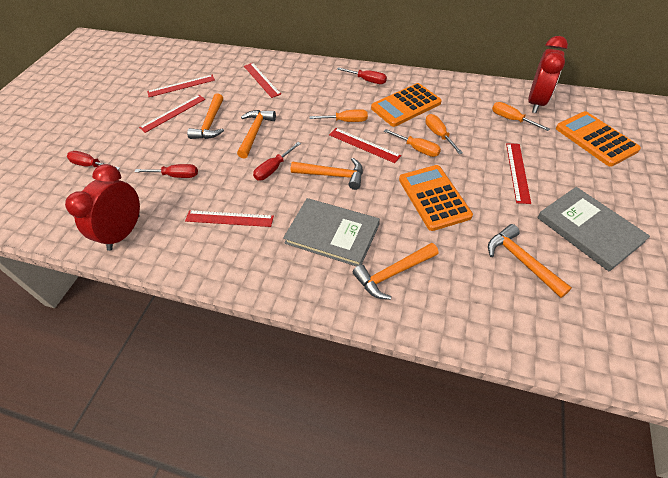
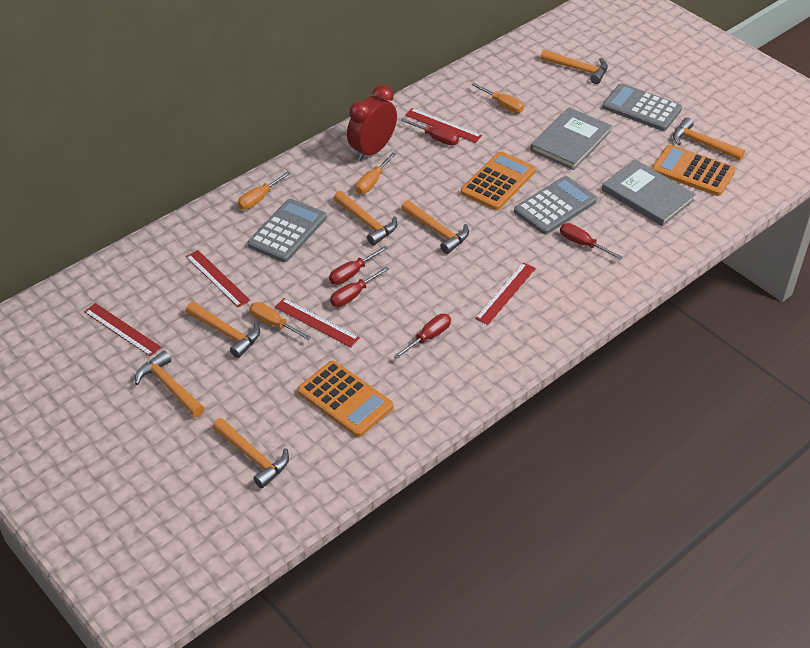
grey calculator: none = 0 -> [248,199,326,262] [514,176,597,234] [602,83,682,131] = 3
orange hammer: [187,93,224,139] [237,110,276,159] [291,158,363,190] [353,243,439,300] [488,224,572,298] = 5 -> [135,350,205,417] [186,302,260,358] [212,418,289,488] [333,191,397,245] [401,200,469,254] [540,49,608,84] [673,118,745,160] = 7
red clock: [65,164,140,251] [528,36,568,113] = 2 -> [347,85,397,161] = 1
red ruler: [139,95,205,133] [147,75,215,97] [185,210,274,227] [244,63,281,98] [329,128,401,163] [506,143,531,204] = 6 -> [84,303,162,357] [186,250,251,308] [275,298,360,347] [405,108,482,143] [475,262,536,325] = 5
red screwdriver: [67,151,120,170] [135,164,198,178] [253,142,301,180] [337,67,387,84] = 4 -> [329,246,388,285] [330,266,389,307] [394,314,451,359] [401,118,459,146] [560,223,622,259] = 5

